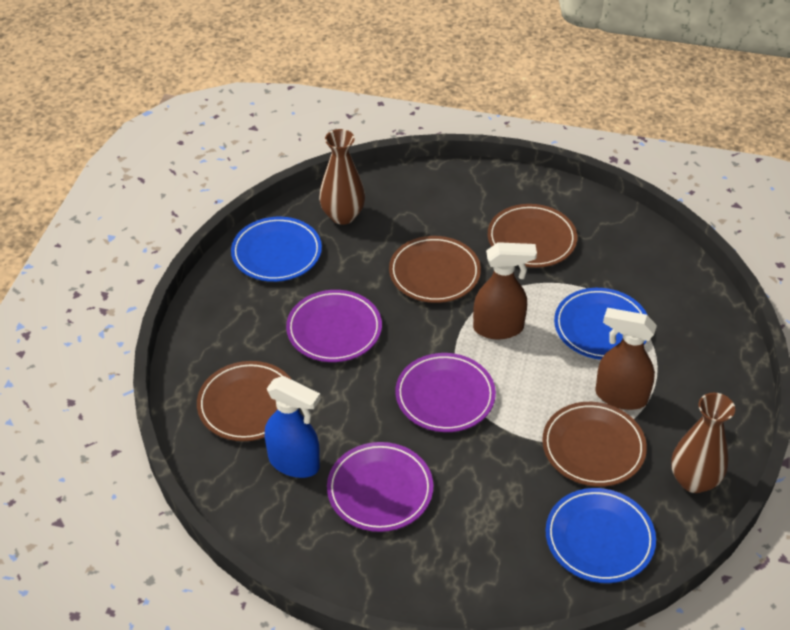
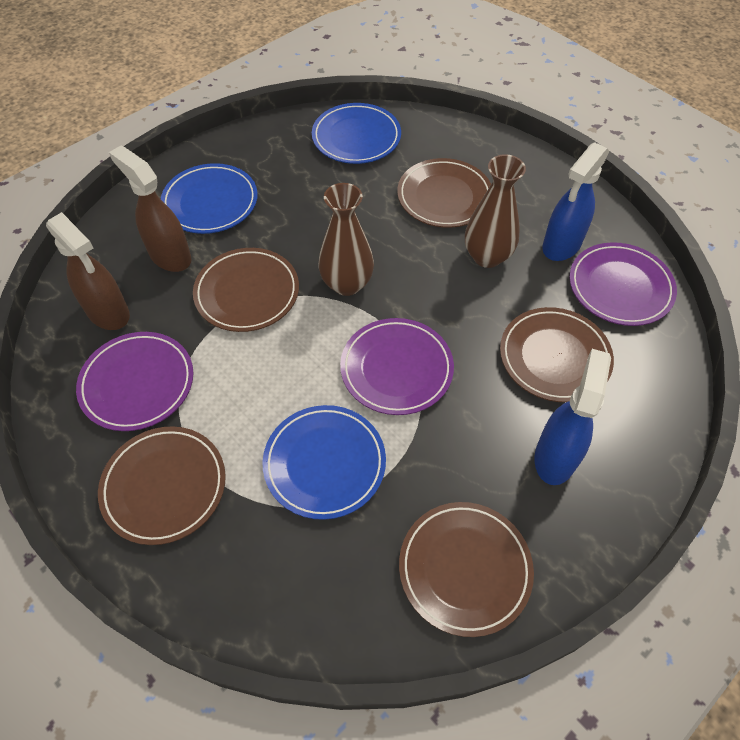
blue spray bottle: [265,376,321,478] = 1 -> [535,349,611,485] [542,142,609,261] = 2
brown plate: [197,361,292,441] [389,236,481,303] [488,204,577,268] [542,402,647,487] = 4 -> [98,426,226,545] [193,248,299,332] [397,158,491,228] [399,502,534,637] [500,307,614,402] = 5

